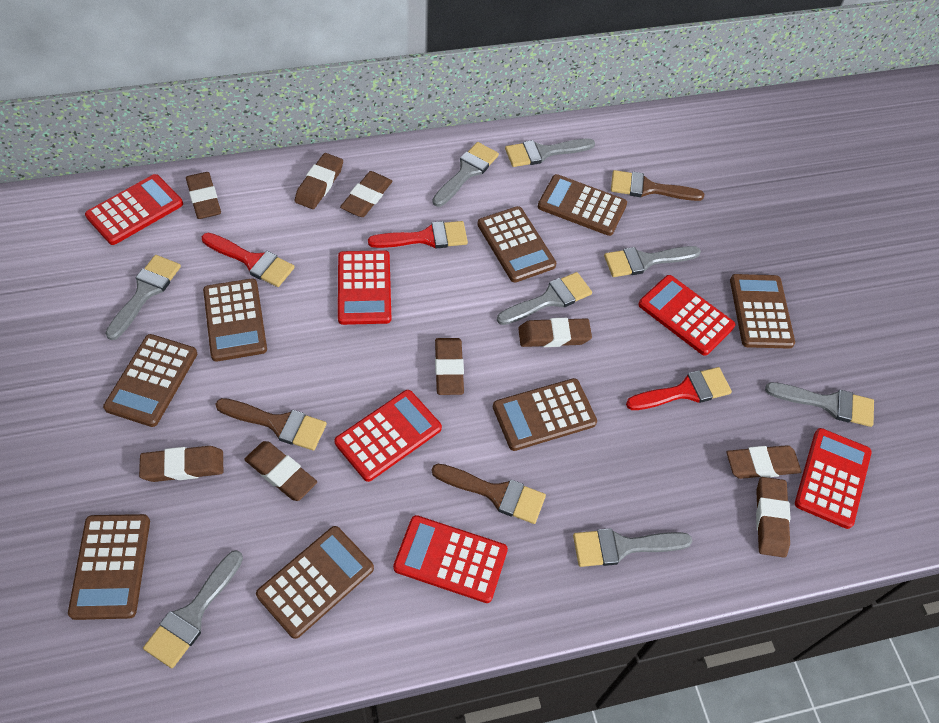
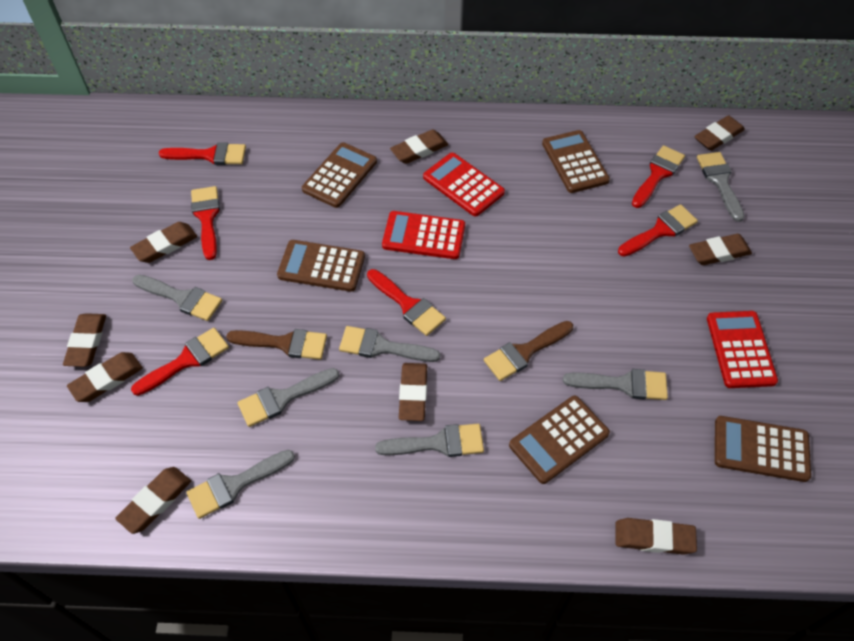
brown brush: [215,398,327,451] [432,464,546,524] [611,170,704,201] = 3 -> [226,329,327,360] [484,321,573,381] = 2
brown calculator: [68,514,150,620] [103,334,197,427] [203,278,267,362] [256,526,374,639] [477,206,556,282] [493,378,597,451] [538,174,627,236] [730,274,795,349] = 8 -> [277,240,365,292] [302,142,377,208] [509,396,610,484] [542,130,610,193] [715,416,811,482] = 5
grey brush: [105,255,181,340] [143,550,243,668] [432,142,499,207] [497,272,592,325] [505,139,595,167] [573,528,692,567] [604,246,701,277] [765,382,874,427] = 8 -> [132,275,222,321] [186,450,295,519] [237,368,339,427] [339,326,440,362] [375,424,484,457] [563,369,668,400] [697,152,745,222] = 7
red brush: [202,233,295,287] [368,221,468,248] [626,367,732,410] = 3 -> [131,328,229,396] [159,142,246,165] [191,186,220,260] [367,269,446,336] [618,204,698,257] [632,145,685,208] = 6
red calculator: [85,174,183,245] [335,390,442,482] [338,250,391,325] [393,515,508,603] [638,275,735,356] [795,428,872,529] = 6 -> [382,211,465,259] [423,153,505,217] [707,311,778,388] = 3

